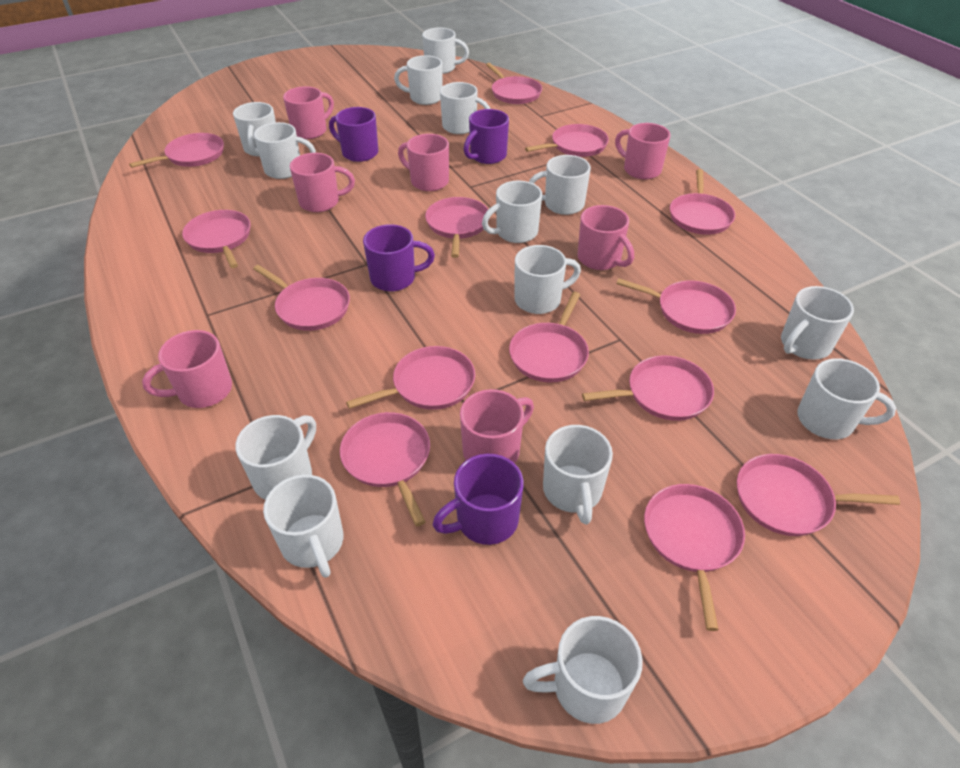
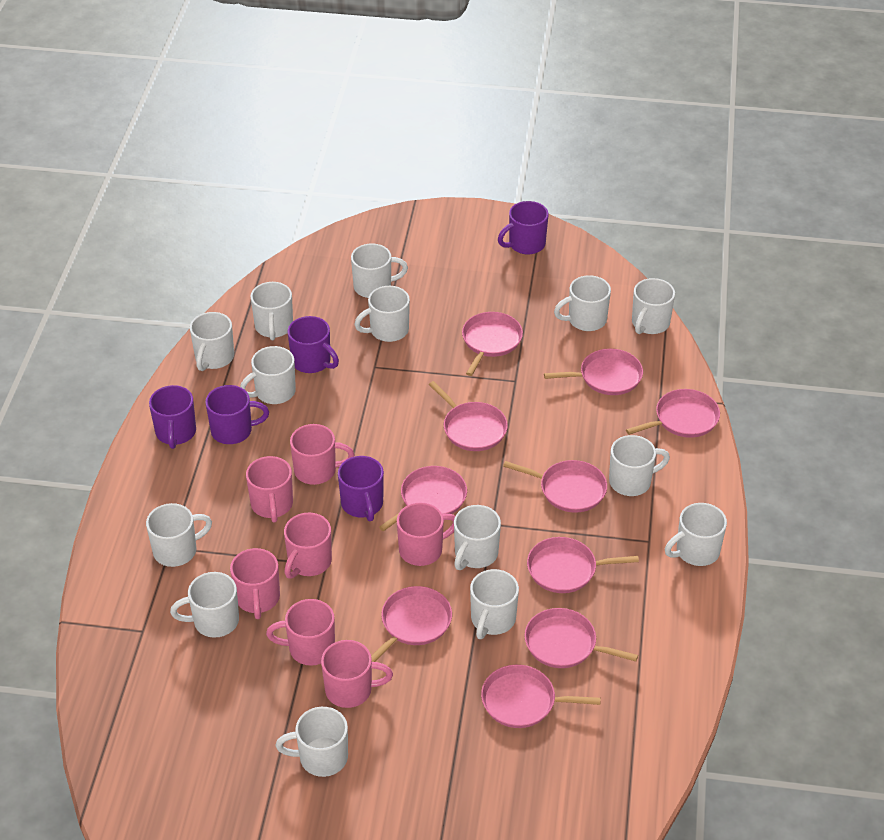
pink pan: [129,133,224,168] [182,210,251,268] [253,265,350,331] [340,412,430,527] [346,346,475,410] [425,197,490,258] [486,63,542,104] [509,292,589,382] [525,124,609,157] [582,355,714,421] [616,278,736,334] [644,484,745,631] [670,169,735,235] [737,454,900,536] = 14 -> [371,586,452,662] [379,466,467,531] [429,381,508,451] [462,312,523,376] [481,665,601,728] [503,460,607,513] [524,608,638,668] [527,537,639,593] [544,349,643,395] [626,389,720,438] = 10
purple mug: [329,107,378,162] [363,224,435,292] [433,454,524,545] [464,109,509,164] = 4 -> [149,385,196,449] [205,385,269,444] [287,316,339,373] [338,456,384,521] [498,201,549,254] = 5

